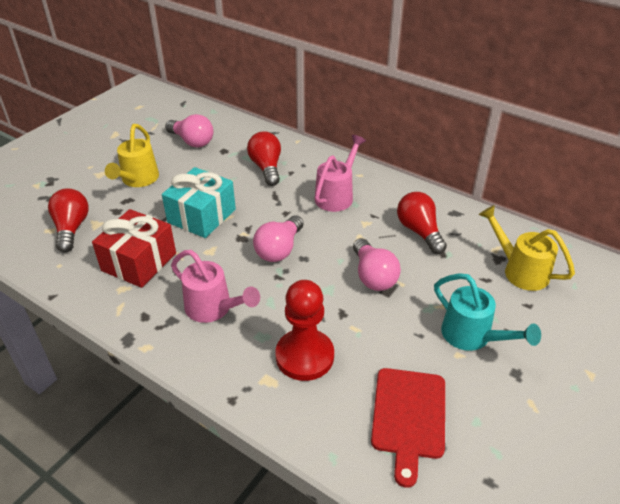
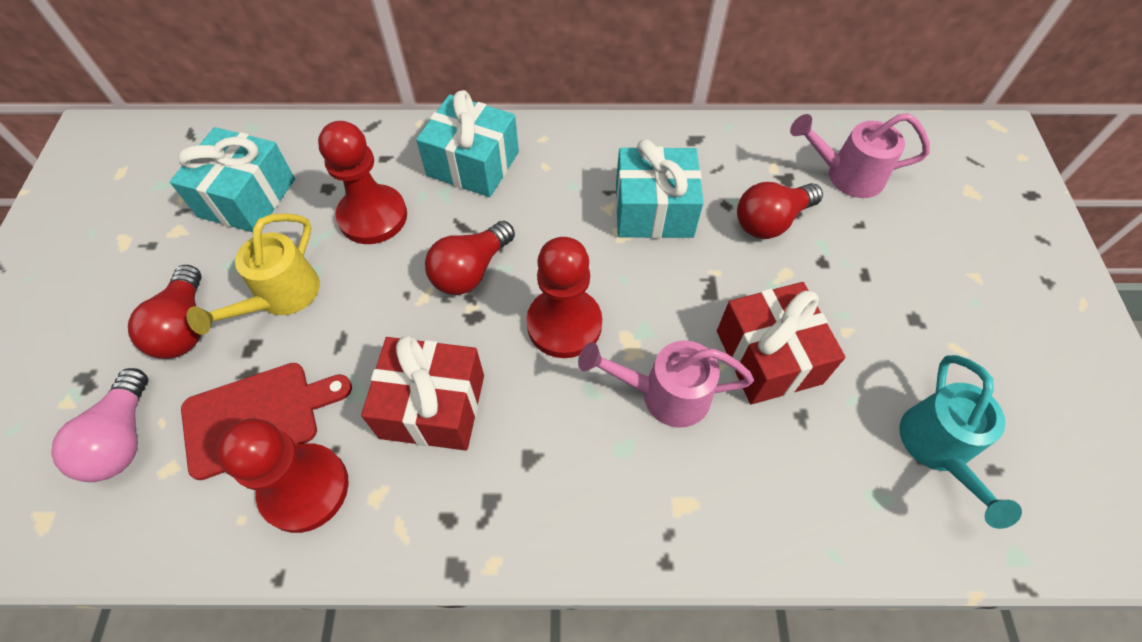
pink light bulb: [165,114,214,148] [253,215,304,262] [353,238,401,291] = 3 -> [51,368,148,482] = 1
red gift: [92,209,176,288] = 1 -> [361,336,484,451] [717,282,845,404] = 2
red pawn: [275,280,334,381] = 1 -> [216,418,349,533] [318,121,407,244] [526,237,602,358] = 3
turquoise gift: [162,167,236,238] = 1 -> [170,127,295,232] [416,90,519,197] [616,139,704,238] = 3
yellow watering can: [105,124,159,187] [479,205,575,291] = 2 -> [186,213,320,335] = 1

